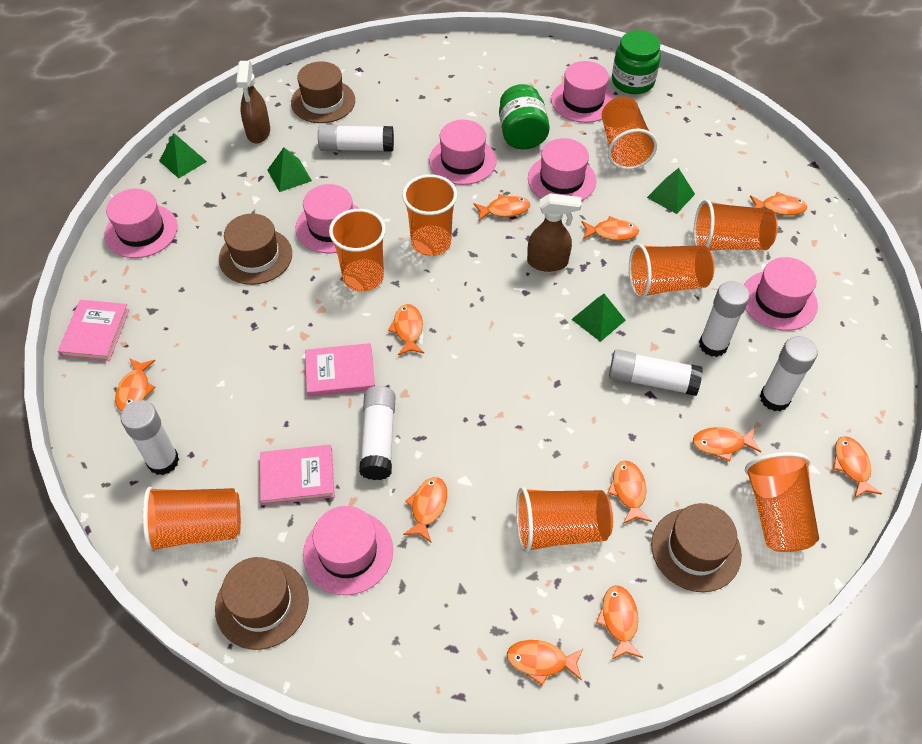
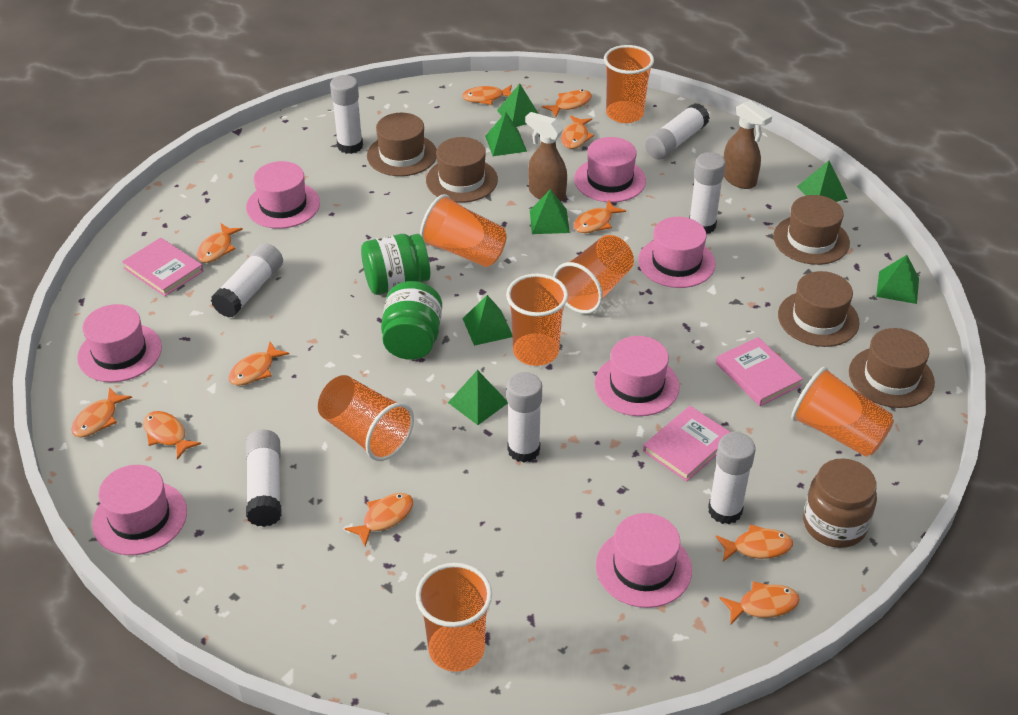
brown hat: [215,557,309,650] [219,213,292,285] [291,61,355,123] [651,503,742,592] = 4 -> [367,113,437,176] [426,137,498,203] [773,195,850,265] [778,271,860,347] [849,328,935,408] = 5
brown jar: none = 0 -> [803,458,877,548] = 1
green pyramid: [159,133,207,178] [267,147,312,192] [572,294,626,342] [647,168,695,214] = 4 -> [448,370,508,425] [463,295,512,346] [485,112,527,156] [497,84,539,127] [530,189,570,234] [797,161,848,202] [876,255,919,304] = 7
orange cup: [143,487,241,553] [329,209,386,291] [402,174,457,256] [516,487,613,553] [602,96,657,170] [629,244,714,299] [694,199,778,251] [745,452,819,552] = 8 -> [318,375,414,461] [416,563,492,672] [420,194,506,267] [506,274,568,366] [553,235,634,314] [604,45,654,123] [791,367,894,457] = 7
white glue stick: [121,400,179,475] [318,125,394,152] [359,386,395,480] [609,349,703,396] [699,281,750,357] [760,336,818,411] = 6 -> [211,243,283,318] [246,430,282,527] [330,75,363,154] [507,372,542,463] [645,103,709,160] [689,152,726,234] [708,432,756,524] = 7

